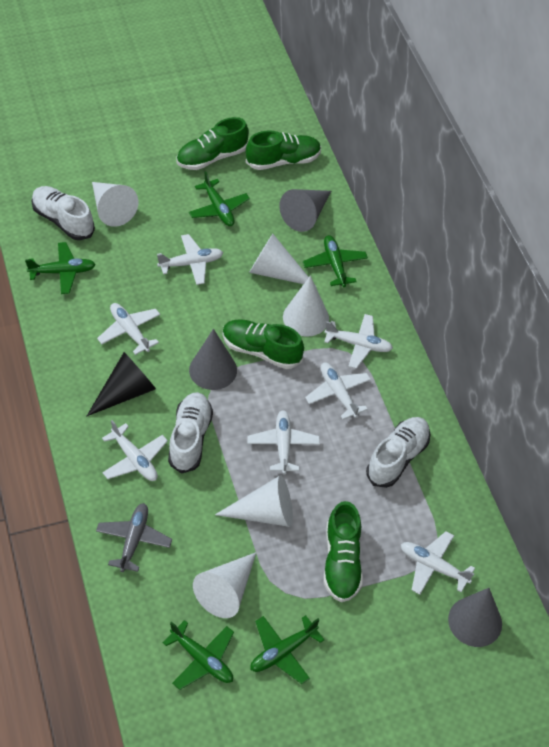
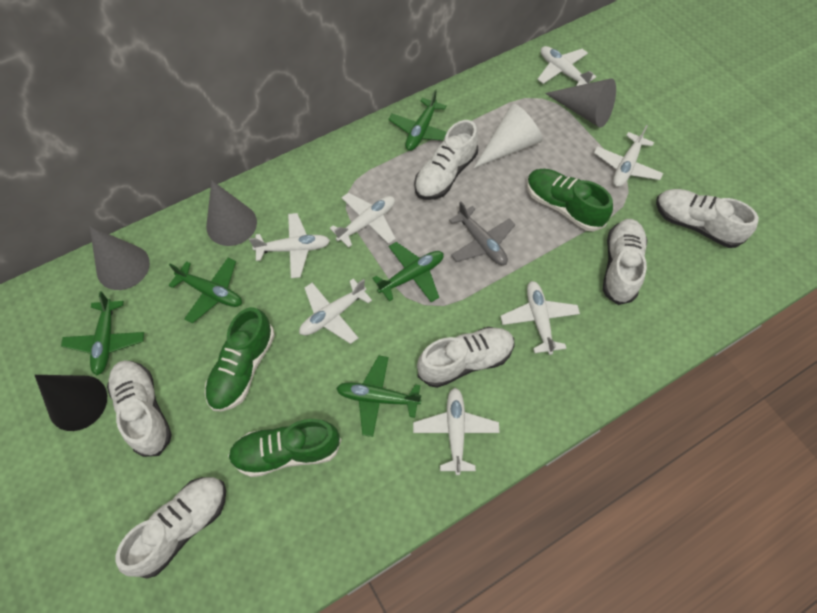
green shoe: [177,117,249,170] [223,319,304,369] [246,130,321,170] [324,501,363,602] = 4 -> [205,307,275,411] [228,419,341,477] [527,169,613,232] = 3
white cone: [92,182,138,227] [193,552,256,618] [215,475,293,527] [249,234,317,287] [283,276,329,336] = 5 -> [474,103,543,168] = 1
white shoe: [31,186,95,240] [168,392,213,473] [366,417,431,488] = 3 -> [107,360,172,457] [115,477,226,578] [414,120,478,200] [417,327,514,388] [603,219,647,305] [656,189,759,248] = 6

